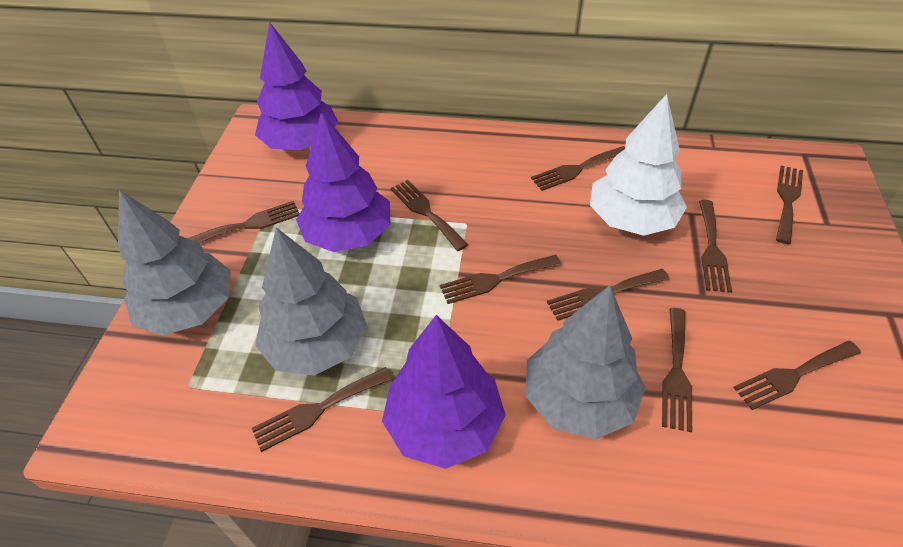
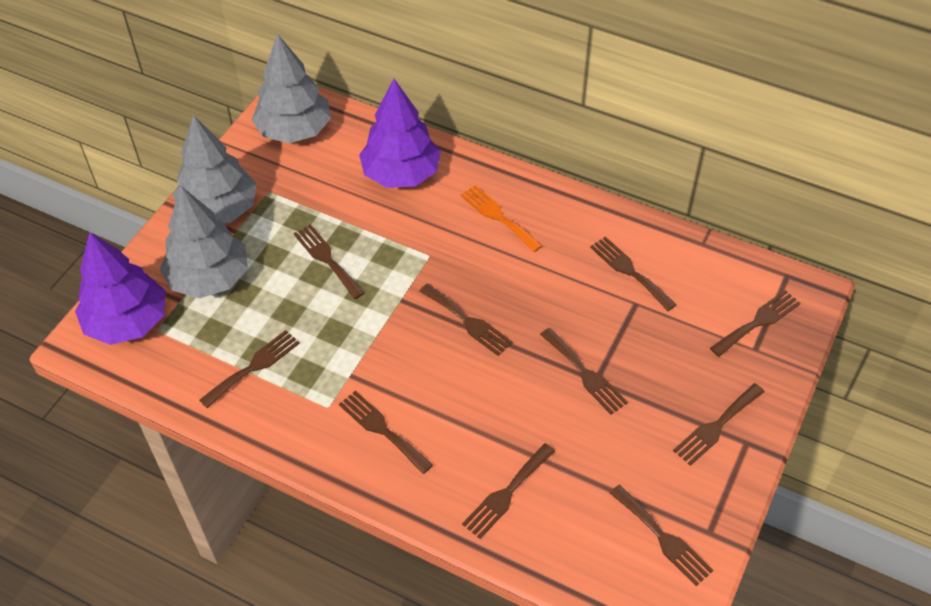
orange fork: none = 0 -> [461,185,543,252] = 1
purple tree: [255,22,339,150] [296,112,390,252] [382,315,506,469] = 3 -> [75,232,165,345] [359,79,441,188] = 2
white tree: [590,94,687,236] = 1 -> none = 0

